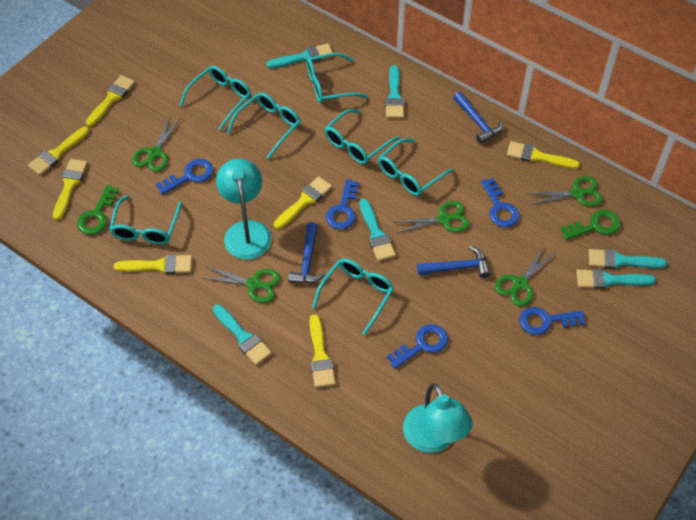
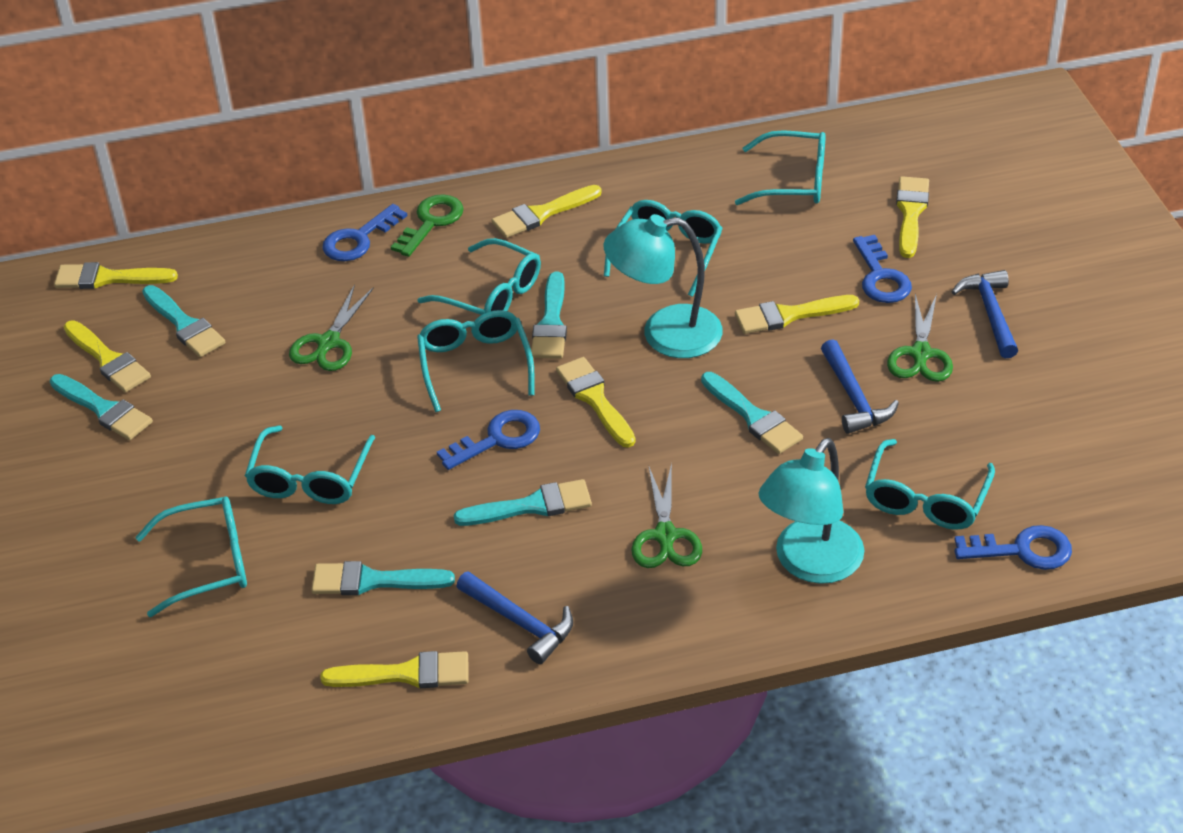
blue key: [156,159,214,195] [326,179,359,229] [387,324,448,369] [481,178,520,228] [519,307,585,335] = 5 -> [322,204,407,261] [437,410,540,470] [853,235,912,303] [954,525,1072,570] = 4
green key: [77,185,119,235] [560,210,621,240] = 2 -> [391,194,464,257] = 1
green scissors: [132,116,181,172] [203,266,280,303] [393,201,470,233] [495,246,556,306] [529,176,603,207] = 5 -> [289,284,374,371] [631,463,702,568] [887,294,953,382] = 3

